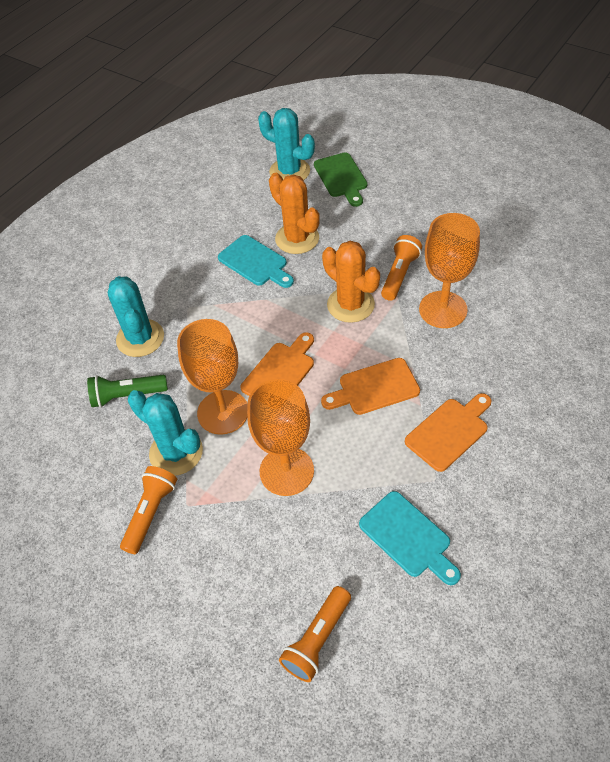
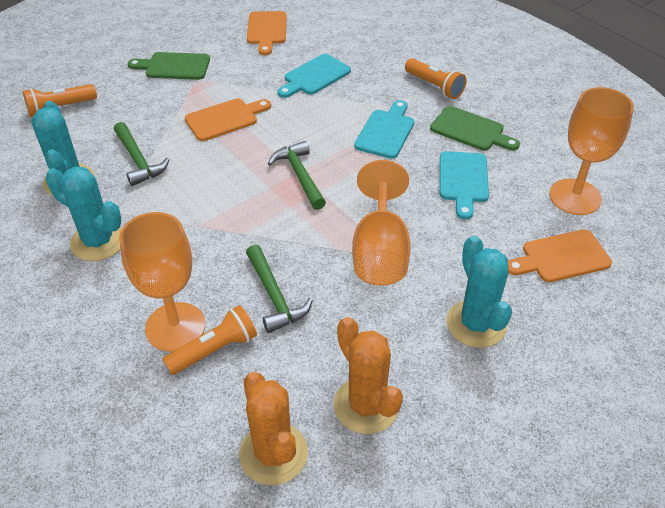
green cutting board: [314,152,367,207] = 1 -> [128,52,210,80] [430,106,520,151] = 2
green flashlight: [87,375,168,407] = 1 -> none = 0
green hammer: none = 0 -> [114,122,170,186] [246,245,313,333] [268,141,326,210] = 3
turquoise cutting board: [218,235,294,288] [359,491,461,585] = 2 -> [278,54,351,98] [354,100,414,159] [440,151,489,219] = 3

